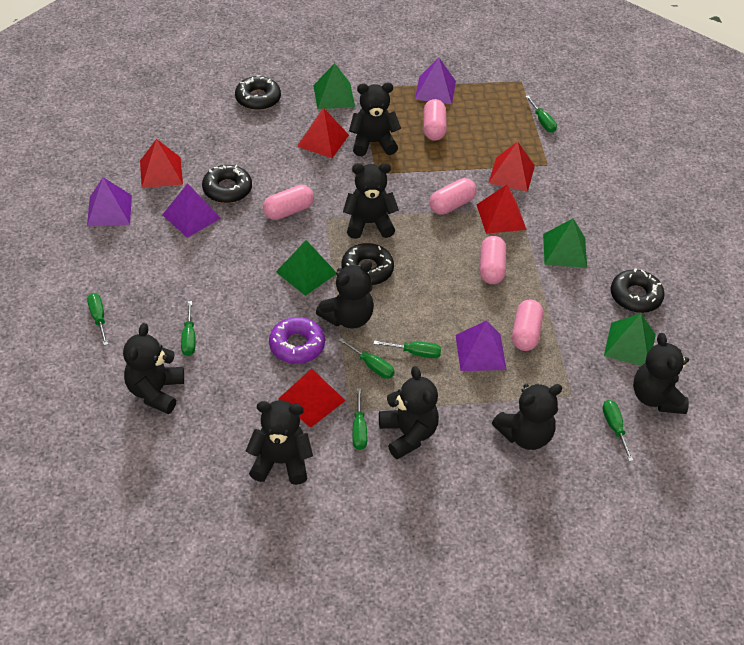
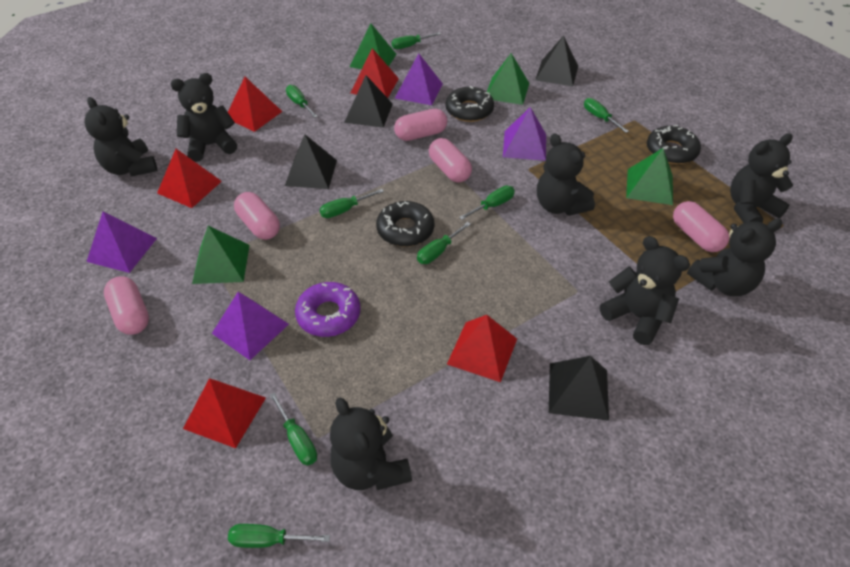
black donut: [202,165,252,203] [235,75,281,110] [342,243,394,285] [610,268,665,313] = 4 -> [376,201,434,247] [445,86,494,122] [647,125,701,164] = 3
black pyramid: none = 0 -> [285,135,337,189] [344,75,393,128] [535,35,578,86] [549,356,609,421] = 4
black teddy bear: [123,323,184,414] [246,400,313,485] [316,261,374,329] [343,163,399,239] [349,82,401,156] [379,366,439,459] [492,383,562,450] [633,333,689,414] = 8 -> [84,97,157,176] [171,73,237,162] [330,398,412,490] [537,133,595,216] [600,236,690,345] [687,218,782,296] [730,133,793,223] = 7
green screwdriver: [87,293,108,346] [181,301,196,356] [338,338,395,379] [352,388,367,450] [373,340,441,358] [525,95,557,133] [602,400,634,461] = 7 -> [228,524,330,548] [270,392,317,465] [286,85,318,118] [320,189,384,218] [391,32,441,49] [417,222,471,264] [459,186,515,220] [584,98,629,133] = 8

